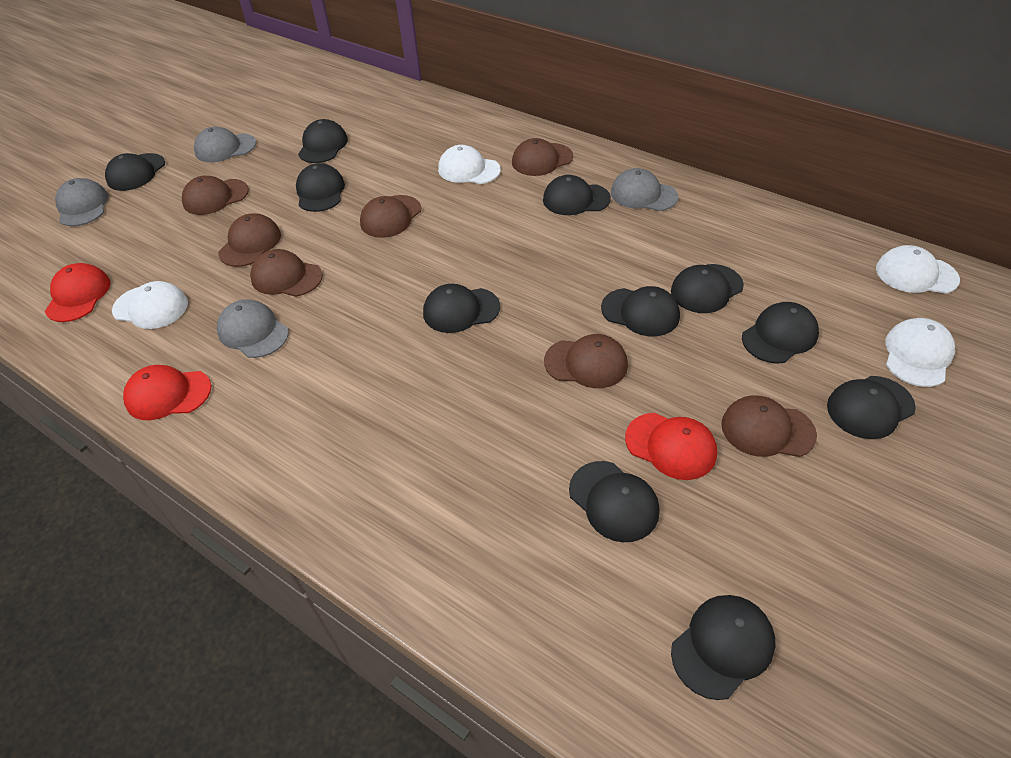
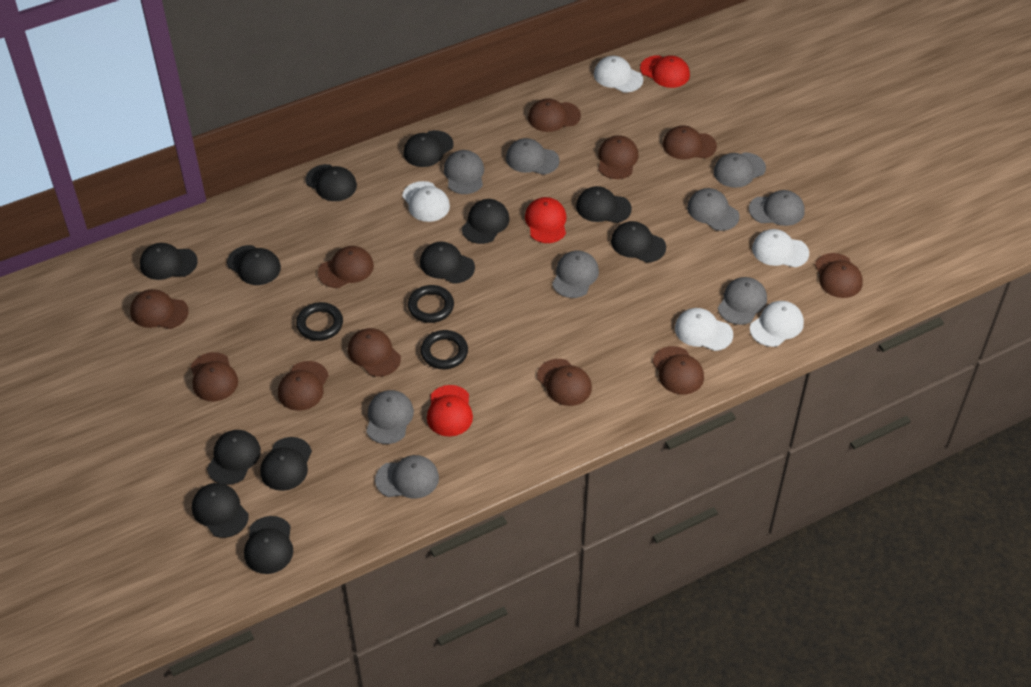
black cap: [105,153,165,191] [296,163,345,212] [298,119,348,163] [423,284,500,333] [543,175,611,215] [569,461,659,542] [601,286,680,336] [671,264,744,313] [671,595,775,700] [742,302,819,364] [827,376,916,439] = 11 -> [140,243,198,280] [192,483,249,538] [207,430,261,485] [227,245,281,285] [244,516,293,574] [260,437,312,491] [305,164,357,201] [403,130,454,167] [420,242,475,284] [461,199,510,244] [576,186,632,223] [611,221,666,263] = 12
black ring: none = 0 -> [296,302,343,341] [408,285,454,323] [421,330,468,369] = 3
brown cap: [182,176,249,215] [218,213,281,267] [250,249,323,297] [360,195,421,238] [512,138,573,176] [544,334,628,388] [721,396,817,457] = 7 -> [130,289,189,329] [191,352,238,401] [278,361,329,411] [318,246,374,288] [348,328,401,377] [528,98,581,132] [537,359,592,406] [598,135,638,179] [653,346,704,395] [663,125,717,159] [815,253,863,298] = 11
grey cap: [55,178,109,226] [194,127,256,162] [217,299,289,358] [611,168,678,211] = 4 -> [366,390,414,444] [375,455,439,499] [444,150,484,194] [506,138,560,175] [552,251,599,298] [687,188,740,231] [713,152,766,188] [718,277,767,325] [749,190,805,226] = 9
white cap: [112,281,188,329] [438,145,501,184] [876,245,960,294] [885,318,955,387] = 4 -> [402,181,450,222] [594,56,643,92] [675,308,733,351] [750,301,804,347] [752,229,809,267] = 5

